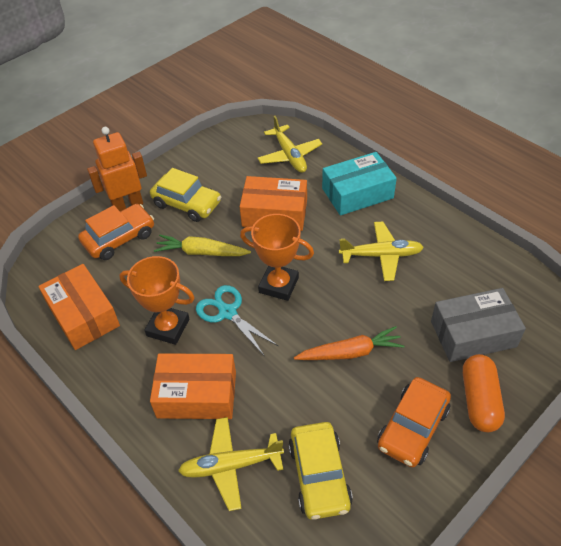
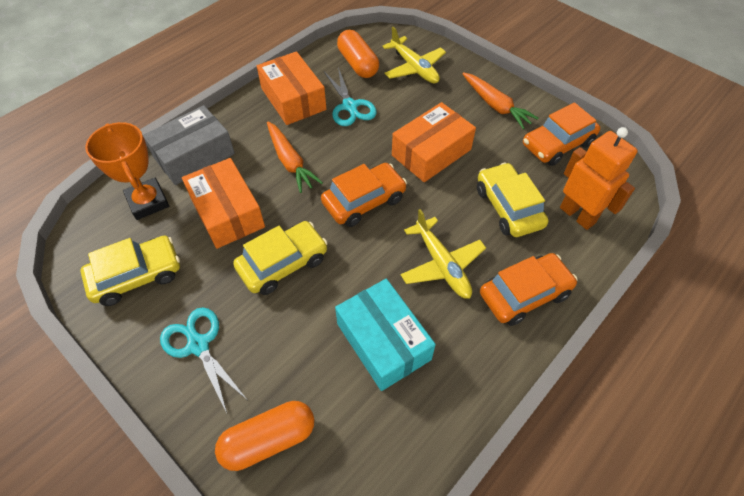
orange capsule: [463,354,505,432] = 1 -> [215,401,314,471] [337,30,379,78] = 2
orange car: [78,204,154,260] [377,377,451,468] = 2 -> [321,163,407,227] [480,253,578,326] [523,103,600,166] = 3
orange carrot: [294,326,405,360] = 1 -> [267,122,323,193] [462,72,539,129] = 2
orange trophy: [119,256,195,345] [240,214,314,301] = 2 -> [85,122,169,220] = 1
turquoise scissors: [196,285,278,355] = 1 -> [160,307,246,413] [324,67,377,126] = 2
yellow car: [150,168,221,222] [288,422,353,520] = 2 -> [80,236,180,306] [233,221,328,295] [477,163,548,237] = 3
yellow carrot: [154,235,251,256] = 1 -> none = 0
yellow plane: [178,417,284,511] [257,116,322,173] [339,222,424,281] = 3 -> [382,27,446,84] [401,209,486,299] = 2

